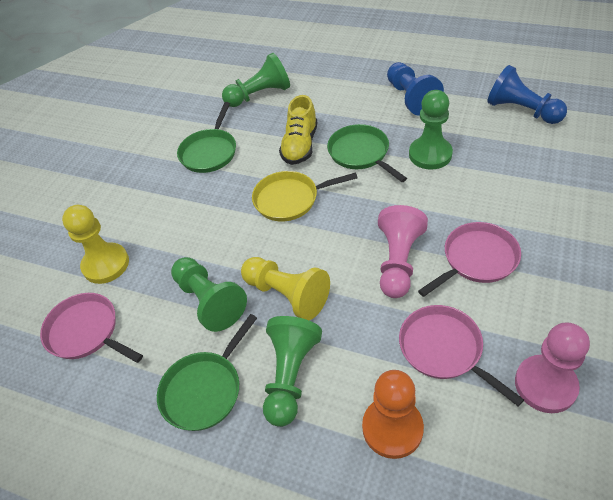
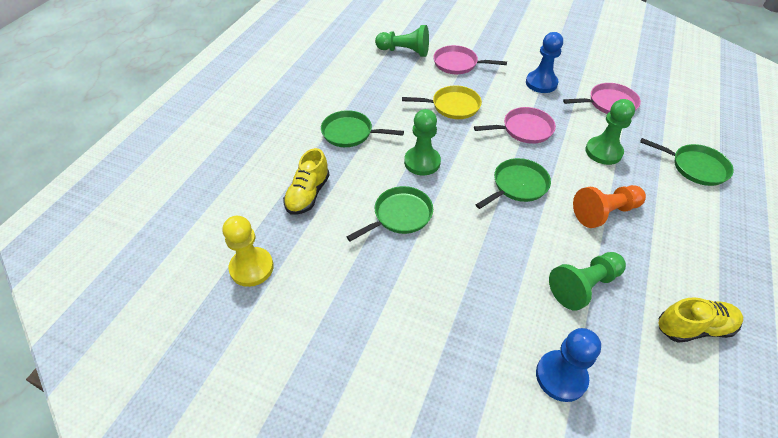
green pan: [157,314,257,431] [177,102,236,173] [327,124,407,182] = 3 -> [321,110,404,147] [347,186,433,241] [476,158,551,209] [640,138,734,186] = 4
pink pawn: [378,205,428,298] [515,322,590,413] = 2 -> none = 0
yellow pawn: [62,205,129,284] [241,257,330,320] = 2 -> [223,216,274,287] = 1
yellow shoe: [279,95,317,165] = 1 -> [283,148,330,215] [658,297,743,343] = 2

